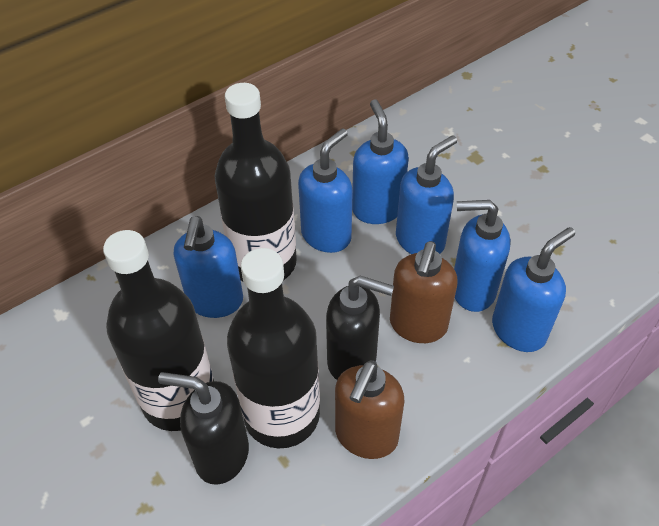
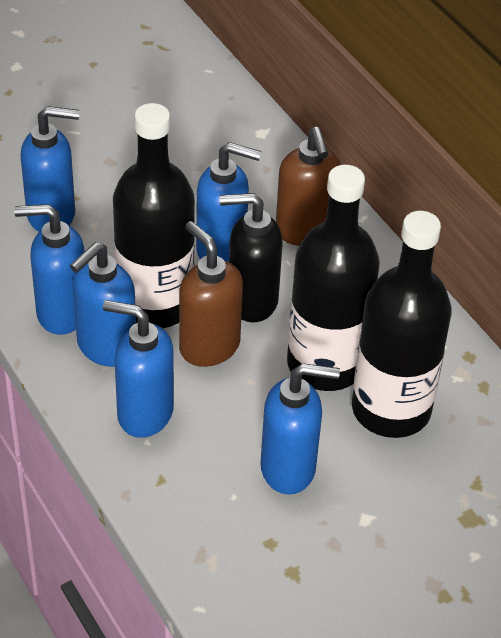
black soap dispenser: [158,372,249,485] [326,276,394,380] = 2 -> [220,193,283,322] = 1

